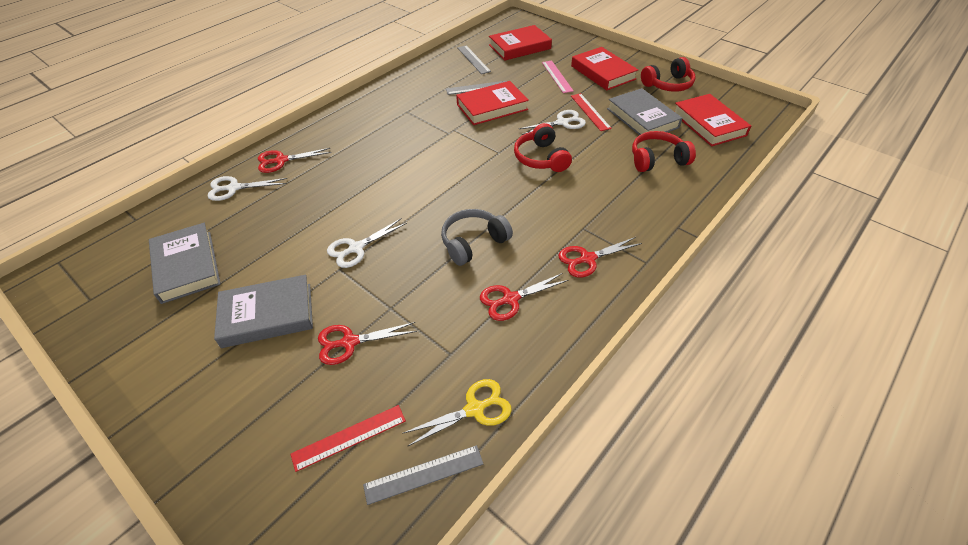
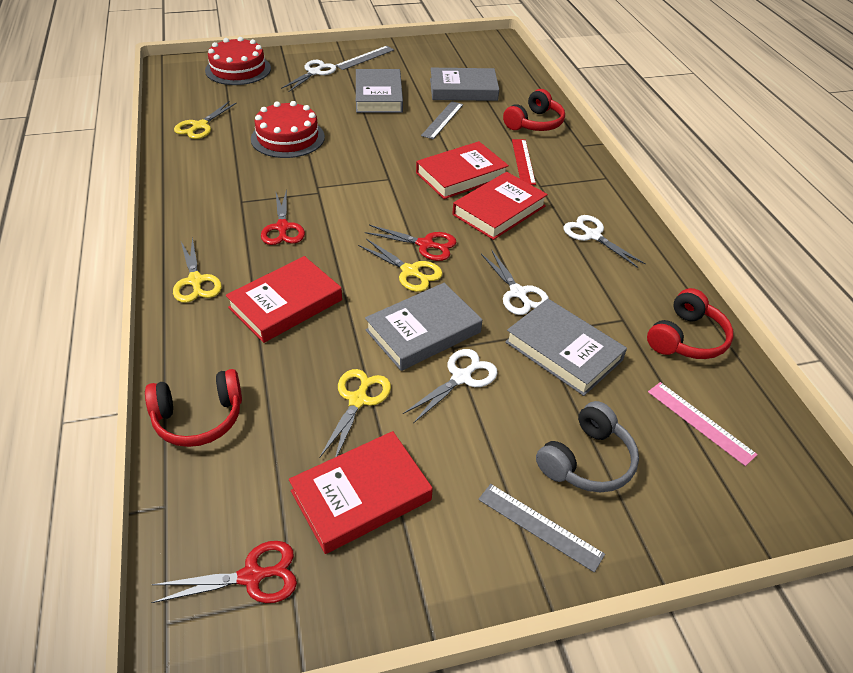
grey book: [149,223,221,304] [214,275,313,348] [607,88,682,135] = 3 -> [356,69,403,113] [365,283,482,371] [430,68,499,101] [505,299,627,396] = 4
red cake: none = 0 -> [205,37,271,85] [251,101,325,158] = 2
red ruler: [291,405,406,472] [571,93,612,131] = 2 -> [512,139,536,185] = 1
red scissors: [258,148,331,173] [318,322,417,365] [480,273,569,321] [558,237,642,278] = 4 -> [151,541,297,603] [261,189,305,245] [365,225,457,261] = 3
white scissors: [208,176,287,201] [327,219,407,268] [519,110,586,135] = 3 -> [281,60,336,92] [403,349,498,423] [481,250,549,315] [564,215,645,268] = 4
yellow scissors: [402,379,512,446] = 1 -> [173,237,222,303] [174,101,237,139] [319,369,391,458] [358,239,443,292] = 4

